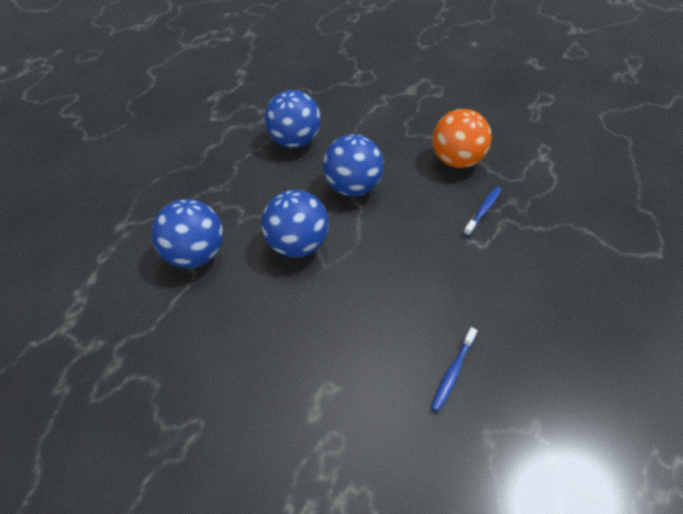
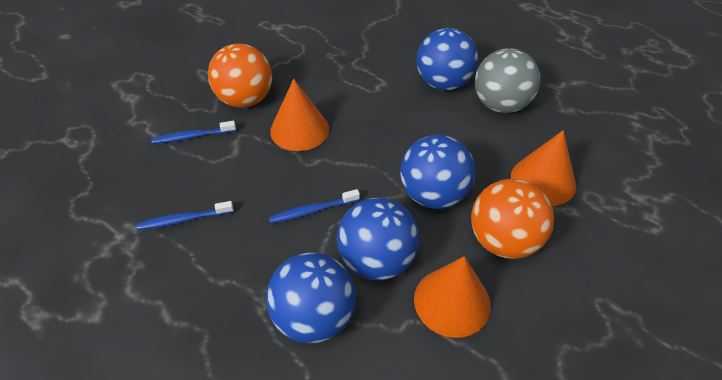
blue toothbrush: [431,327,477,412] [463,187,502,236] = 2 -> [137,201,233,230] [151,121,236,144] [269,189,360,224] = 3
grey ball: none = 0 -> [475,48,540,113] = 1
orange ball: [433,109,492,168] = 1 -> [208,43,272,108] [471,179,554,259] = 2
orange cone: none = 0 -> [270,79,329,151] [414,256,491,338] [511,130,576,206] = 3

